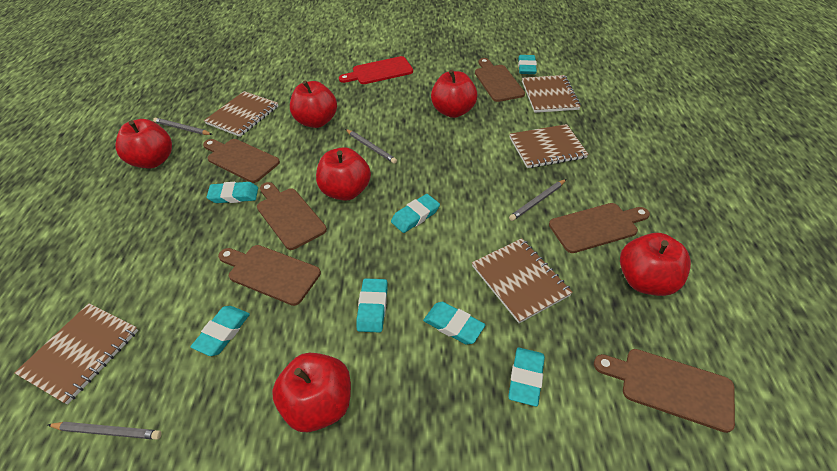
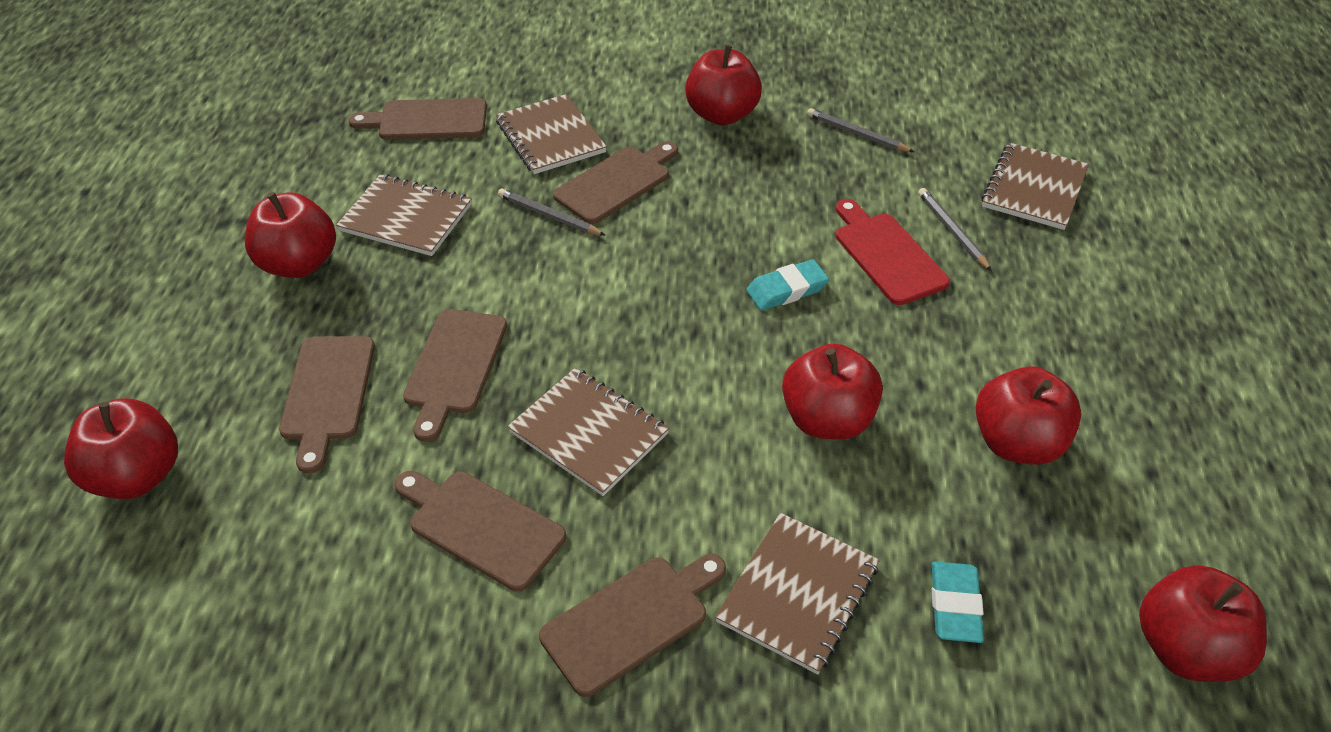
grey pencil: [48,422,161,440] [153,118,213,135] [345,129,397,164] [509,179,566,221] = 4 -> [498,189,605,235] [807,108,914,152] [918,188,992,271] = 3
turquoise eraser: [191,306,250,356] [207,182,258,203] [356,278,388,333] [391,194,440,233] [423,302,485,345] [508,348,545,407] [518,55,537,74] = 7 -> [746,259,829,311] [932,561,984,643] = 2

